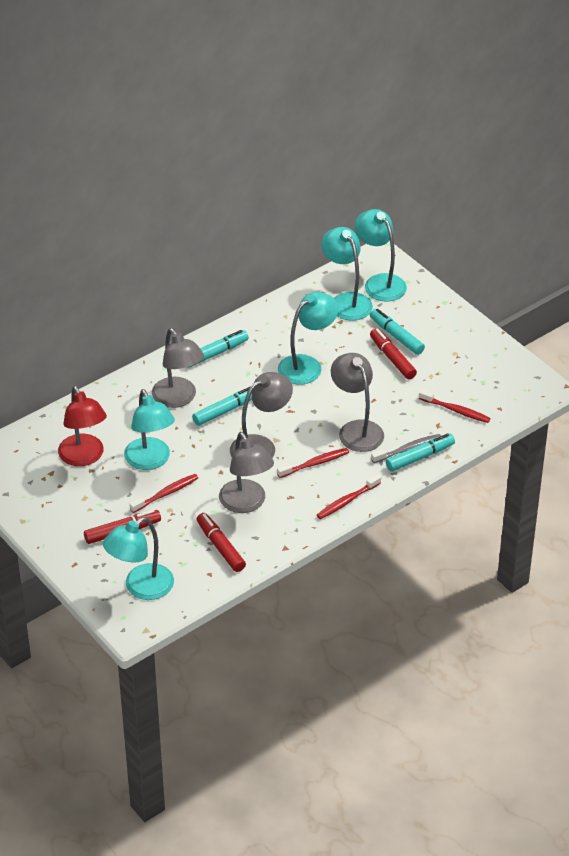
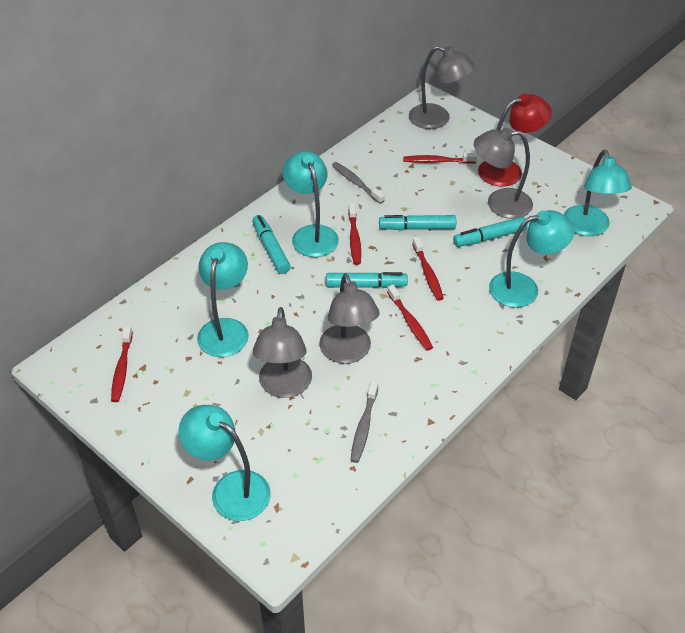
grey toothbrush: [371,434,441,463] = 1 -> [332,162,385,204] [350,380,378,463] = 2
red marker: [84,510,161,544] [197,513,246,572] [370,328,417,380] = 3 -> none = 0
red toothbrush: [129,474,198,513] [277,448,349,478] [317,474,381,519] [419,389,491,423] = 4 -> [111,326,133,402] [348,203,361,265] [387,284,433,351] [403,153,477,164] [412,237,444,301] = 5

